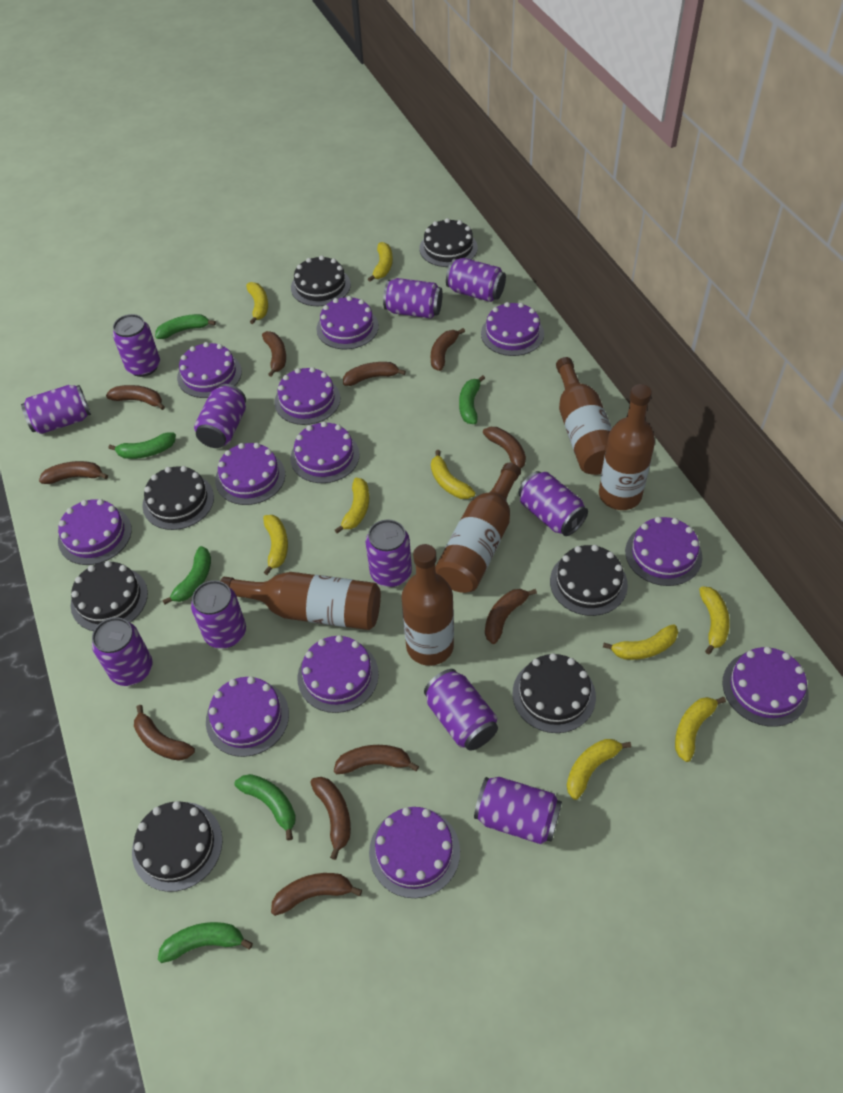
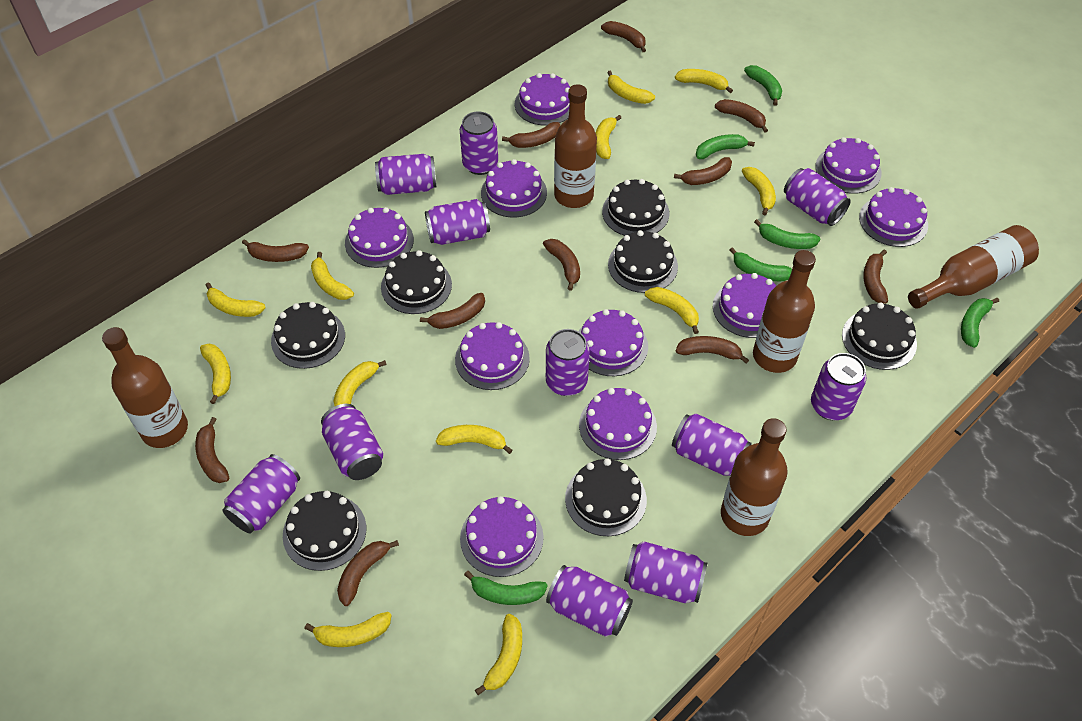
purple cake: [58,499,132,565] [177,342,242,398] [206,676,289,757] [215,443,285,505] [274,367,340,425] [290,421,360,483] [298,635,379,713] [316,296,379,349] [369,807,460,898] [481,302,544,356] [625,517,702,586] [722,647,809,727] = 12 -> [345,207,414,268] [455,322,530,390] [460,496,544,577] [481,159,547,217] [515,73,570,126] [578,309,648,376] [579,388,657,460] [713,273,776,338] [815,137,881,194] [859,187,928,247] = 10
yellow banana: [246,282,268,324] [263,515,288,575] [335,478,369,534] [368,242,393,282] [431,450,475,499] [567,739,631,800] [603,624,678,660] [675,697,726,762] [699,586,730,655] = 9 -> [200,343,231,404] [205,282,266,317] [304,612,392,647] [311,252,354,300] [333,360,387,406] [436,425,513,454] [475,614,522,695] [596,115,621,159] [607,71,655,104] [645,287,699,334] [675,69,733,93] [742,167,776,215] = 12

